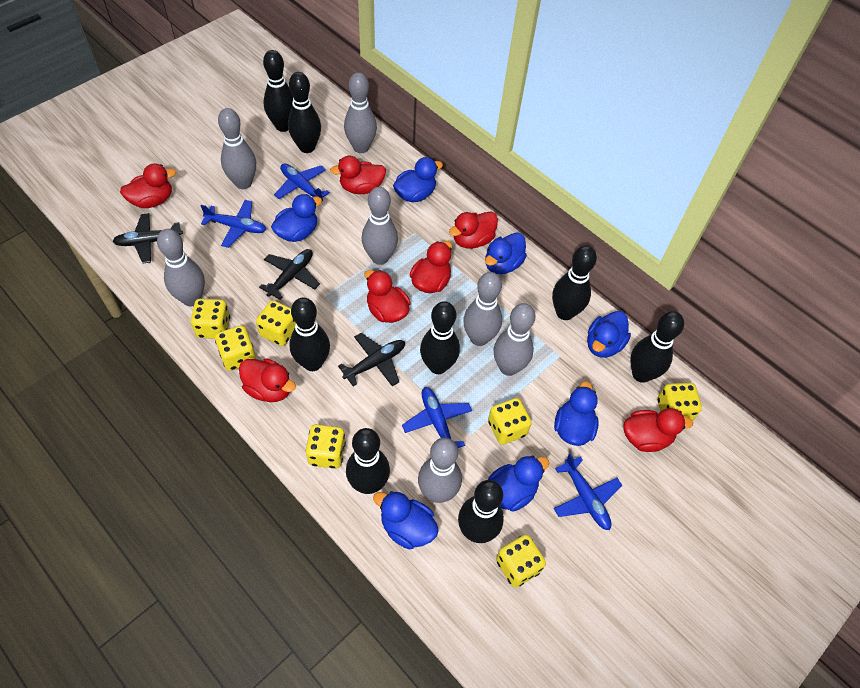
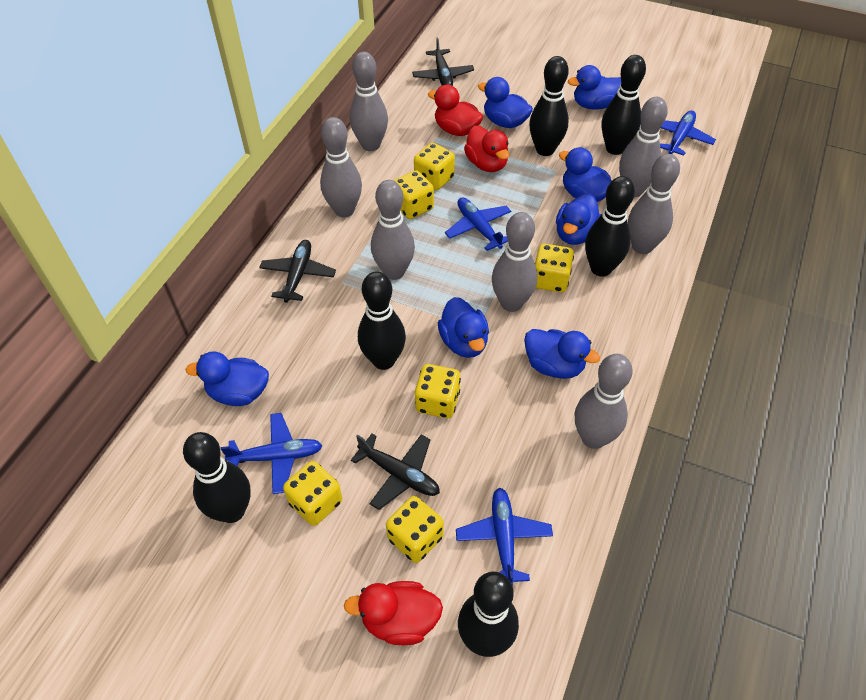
black bowling pin: [263,50,293,132] [288,72,321,153] [289,297,330,371] [346,428,390,494] [420,301,460,374] [458,480,504,543] [552,246,597,320] [630,311,684,383] = 8 -> [183,432,251,523] [358,271,406,370] [458,572,519,657] [529,56,569,156] [585,176,635,277] [602,55,646,155] = 6
red duck: [120,163,176,208] [239,358,296,402] [330,156,386,194] [365,270,411,323] [409,241,452,293] [449,212,498,249] [623,408,693,452] = 7 -> [344,581,443,645] [428,84,483,136] [464,126,509,172] = 3
yellow dice: [191,299,230,339] [215,325,256,371] [256,300,296,346] [306,424,346,469] [488,398,532,445] [496,534,546,587] [657,383,702,421] = 7 -> [283,461,342,526] [386,496,444,563] [394,170,434,219] [414,143,455,190] [415,364,461,418] [535,244,574,293] = 6

